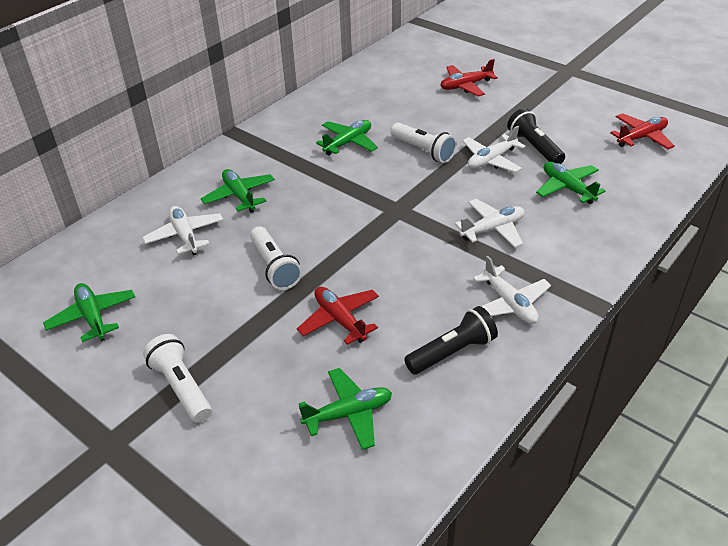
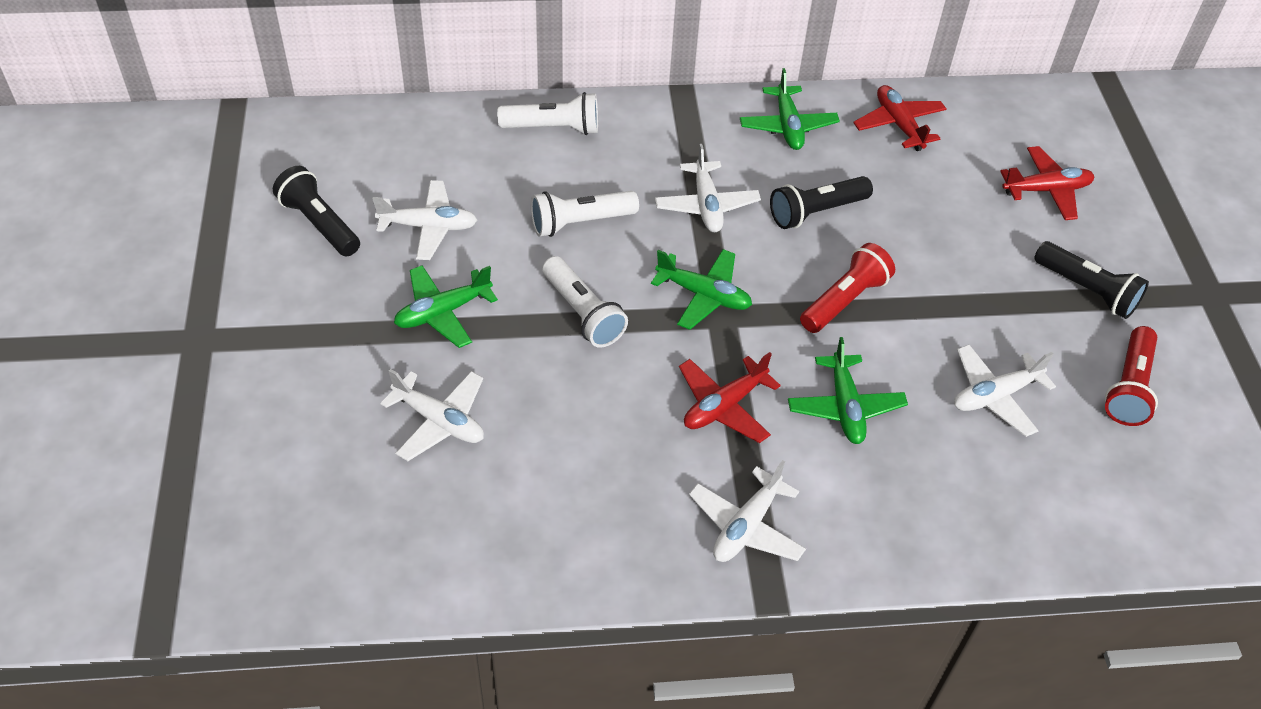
black flashlight: [404,306,498,374] [507,108,565,164] = 2 -> [273,166,360,256] [770,176,873,229] [1034,241,1149,319] = 3
green plane: [43,283,135,342] [201,169,275,213] [299,368,392,450] [316,120,378,155] [536,162,605,204] = 5 -> [394,265,498,348] [651,249,752,330] [740,68,840,150] [788,337,908,444] = 4
red flashlight: none = 0 -> [800,243,895,333] [1105,326,1158,426] = 2
white plane: [142,206,223,256] [454,199,524,248] [462,126,526,173] [473,256,551,324] = 4 -> [373,180,477,260] [380,369,484,461] [655,144,761,232] [689,460,806,562] [954,345,1056,437] = 5

